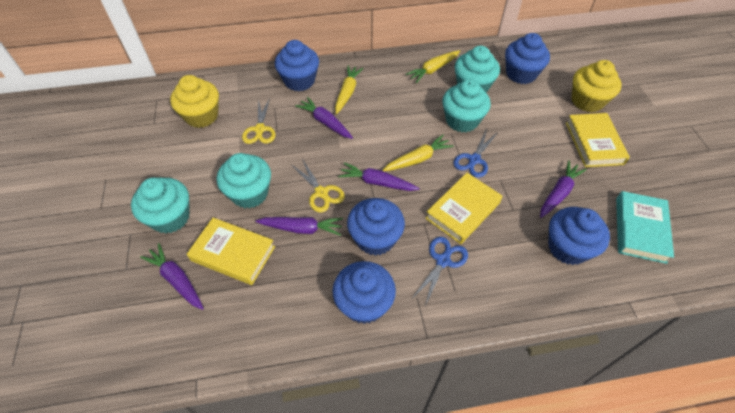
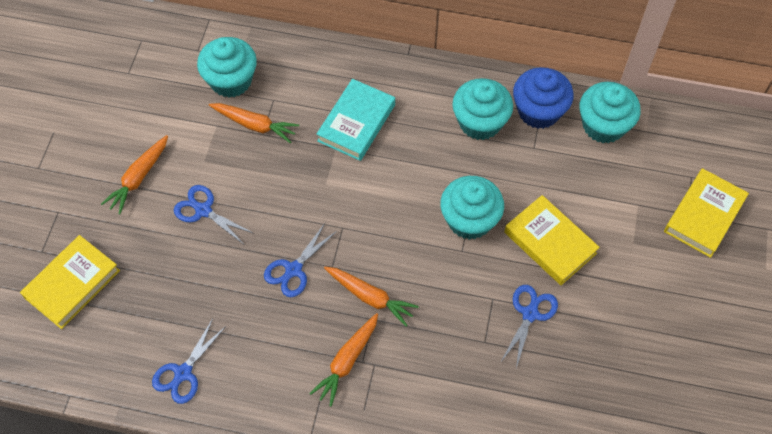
blue cupcake: [275,40,319,91] [333,261,396,324] [347,198,405,256] [505,33,550,84] [548,207,610,265] = 5 -> [513,67,573,129] = 1
blue scissors: [413,237,468,306] [453,129,498,178] = 2 -> [152,319,226,404] [174,185,254,244] [264,223,337,297] [500,285,558,368] = 4
orange carrot: none = 0 -> [101,135,168,214] [209,103,299,143] [309,313,378,407] [324,267,419,326] = 4
purple carrot: [140,243,204,310] [255,217,343,236] [295,97,353,139] [338,162,420,191] [540,160,587,218] = 5 -> none = 0
yellow carrot: [335,65,363,114] [382,135,454,171] [406,50,460,83] = 3 -> none = 0
yellow cupcake: [170,75,219,128] [572,60,622,112] = 2 -> none = 0
yellow scissors: [242,98,276,144] [292,159,345,213] = 2 -> none = 0

